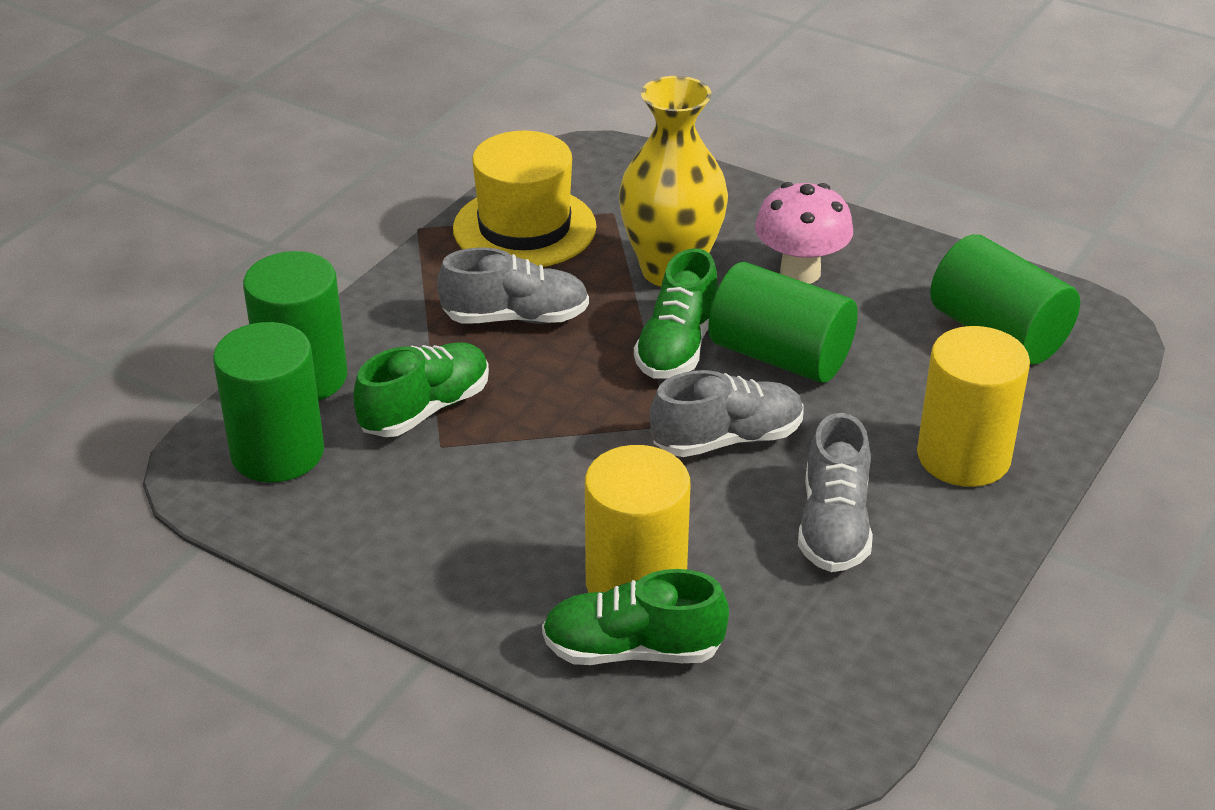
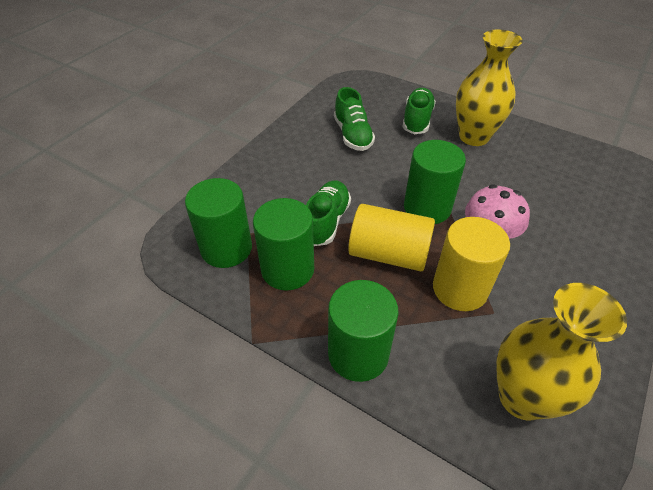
grey shoe: [437,248,589,323] [650,370,804,457] [798,413,873,572] = 3 -> none = 0
yellow hat: [453,131,596,267] = 1 -> none = 0
yellow vase: [619,76,728,287] = 1 -> [456,29,523,146] [496,283,627,420] = 2

